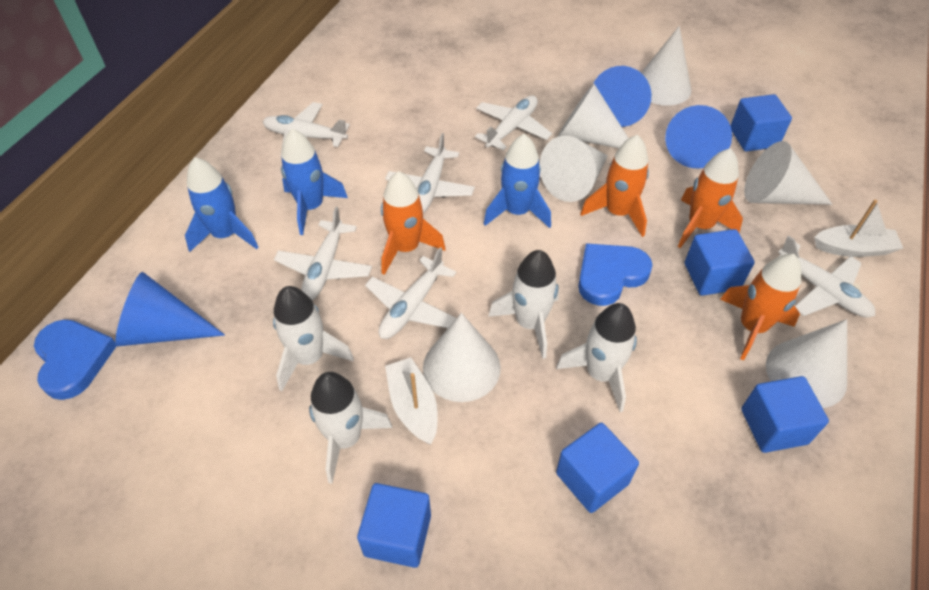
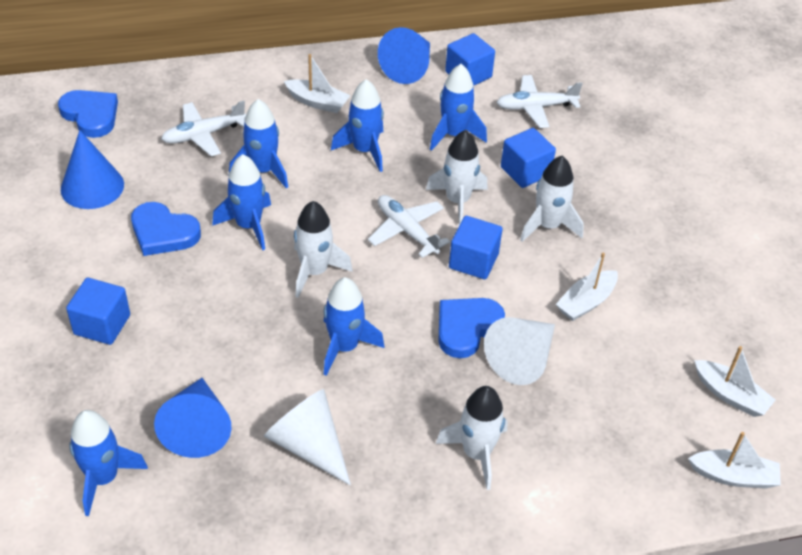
blue cube: [357,483,431,568] [556,423,639,513] [685,229,755,296] [730,94,792,151] [741,376,829,453] = 5 -> [66,278,130,345] [445,33,495,86] [449,216,502,279] [501,128,556,188] = 4
blue heart: [34,319,117,400] [578,243,653,306] = 2 -> [58,90,118,138] [131,202,201,256] [438,298,505,358] = 3
blue rocket: [185,157,258,252] [281,129,348,235] [484,134,551,228] = 3 -> [69,410,148,516] [212,154,271,250] [229,99,288,189] [323,277,384,376] [331,79,384,172] [430,64,487,151] = 6
orange rocket: [381,171,446,275] [580,135,649,237] [678,148,743,248] [720,254,802,361] = 4 -> none = 0
white boat: [385,357,438,444] [814,200,903,257] = 2 -> [284,54,350,113] [556,253,618,321] [688,432,781,489] [694,346,775,417] = 4
white cone: [423,313,501,402] [540,136,608,202] [558,83,629,148] [641,26,692,106] [744,141,832,205] [766,319,847,408] = 6 -> [264,389,351,486] [484,317,555,385] = 2
white plane: [263,102,350,152] [274,207,372,301] [365,247,457,339] [385,133,475,213] [475,95,552,151] [778,235,875,318] = 6 -> [161,101,246,156] [368,195,450,258] [496,75,583,128] = 3

